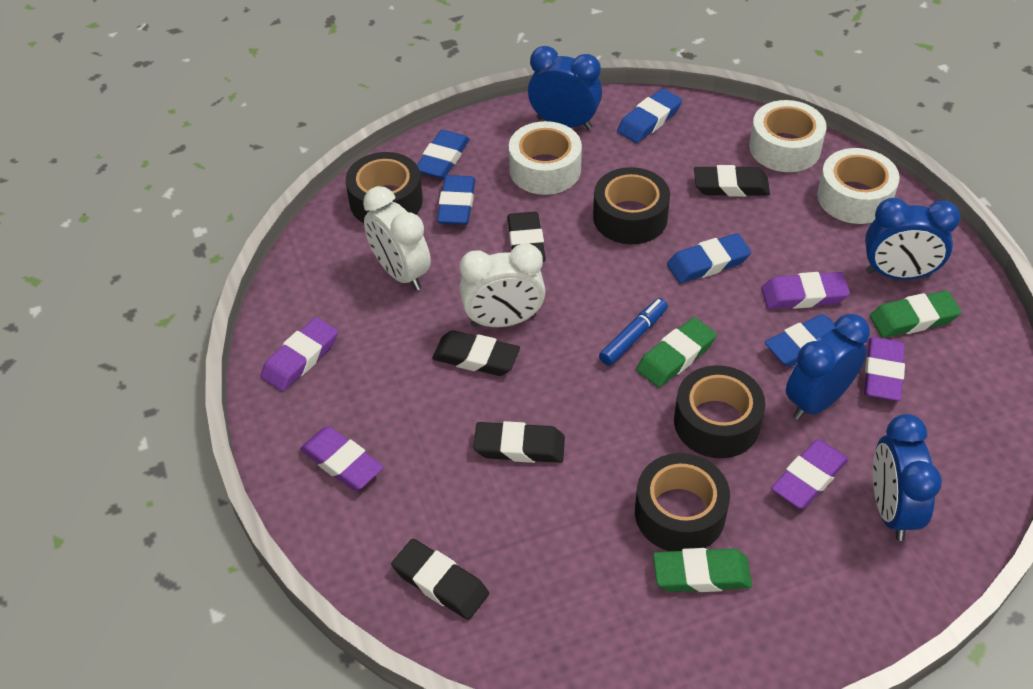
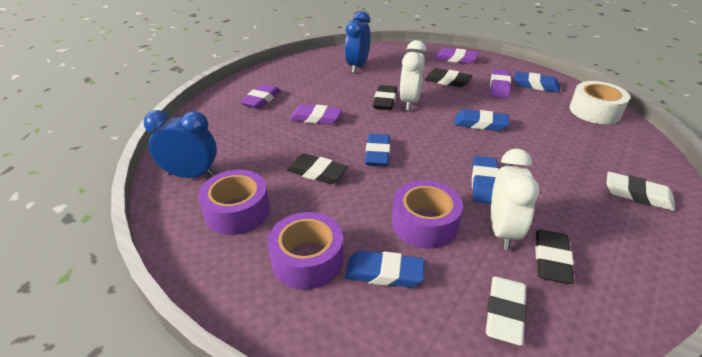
black eraser: [391,539,489,620] [432,330,520,376] [473,421,565,463] [507,212,546,262] [694,165,770,197] = 5 -> [287,153,348,184] [373,85,397,110] [424,68,472,88] [535,229,574,284] = 4
black tape: [346,152,423,223] [593,167,670,244] [635,453,730,551] [674,365,765,458] = 4 -> none = 0
blue clock: [528,46,602,130] [786,314,870,420] [865,198,960,279] [873,414,942,541] = 4 -> [144,110,217,178] [345,11,370,73] = 2
blue marker: [599,298,668,366] = 1 -> none = 0
green eraser: [636,317,717,388] [653,548,752,592] [870,290,961,338] = 3 -> none = 0
purple eraser: [261,317,338,391] [300,426,384,490] [761,272,850,309] [771,439,849,509] [864,337,905,401] = 5 -> [240,84,281,109] [290,104,342,125] [435,48,479,64] [490,69,511,98] = 4
purple tape: none = 0 -> [198,170,270,235] [268,212,344,290] [392,180,463,249] = 3
white eraser: none = 0 -> [486,276,527,346] [606,172,675,211] = 2
white tape: [509,121,582,195] [749,100,826,172] [817,148,900,224] = 3 -> [569,81,630,124] = 1

